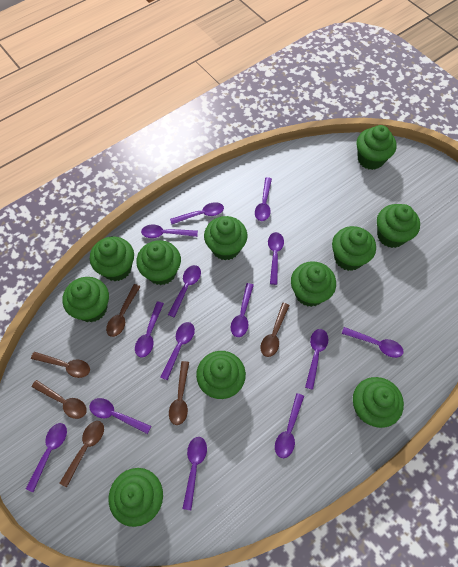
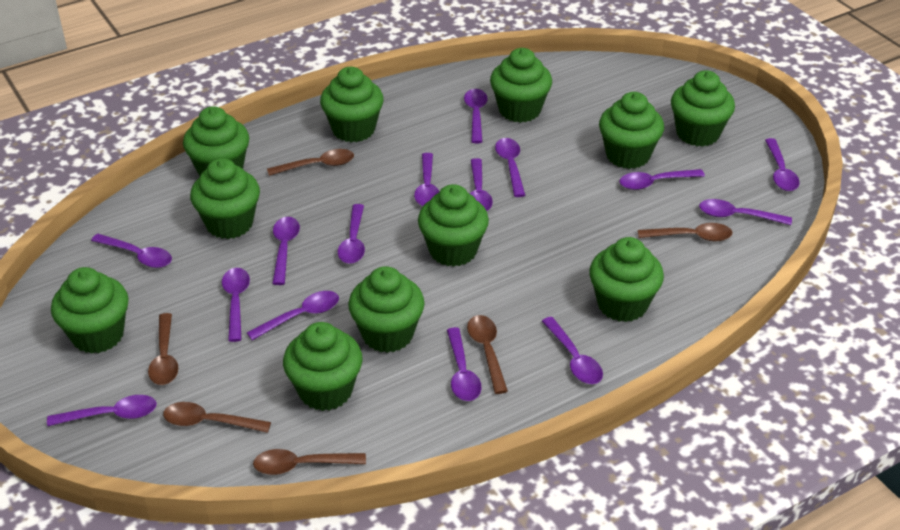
purple spoon: [26,423,67,492] [89,398,151,434] [135,301,164,357] [141,224,198,238] [160,322,195,380] [168,265,201,318] [170,202,224,224] [182,437,207,510] [231,283,254,337] [255,177,272,221] [268,232,284,285] [275,393,304,458] [305,329,328,390] [342,327,403,358] = 14 -> [47,395,157,426] [91,234,172,268] [222,268,250,342] [247,291,339,340] [272,217,300,285] [338,204,365,264] [414,153,440,206] [447,327,482,401] [464,89,488,143] [470,158,493,211] [495,138,525,197] [542,317,603,384] [619,169,705,190] [699,199,792,225] [765,138,800,191] = 15

